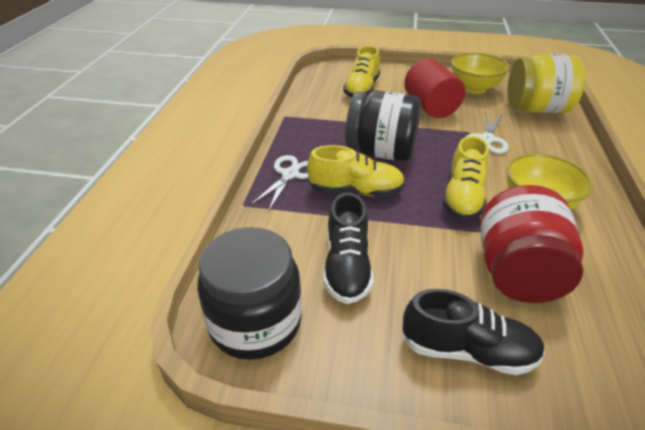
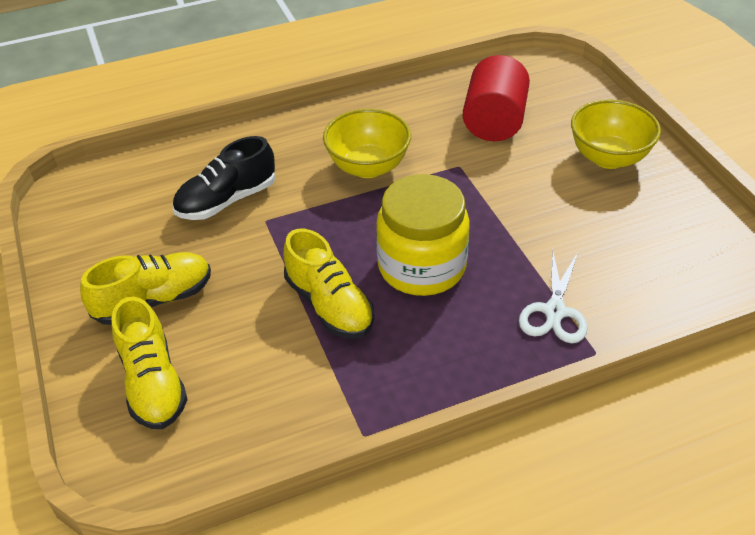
black jar: [197,227,302,360] [345,91,421,161] = 2 -> none = 0
black shoe: [324,192,373,304] [402,289,545,375] = 2 -> [172,136,275,220] = 1
red jar: [481,185,583,303] = 1 -> none = 0
white scissors: [250,155,308,212] [466,114,509,154] = 2 -> [519,249,588,343] = 1

